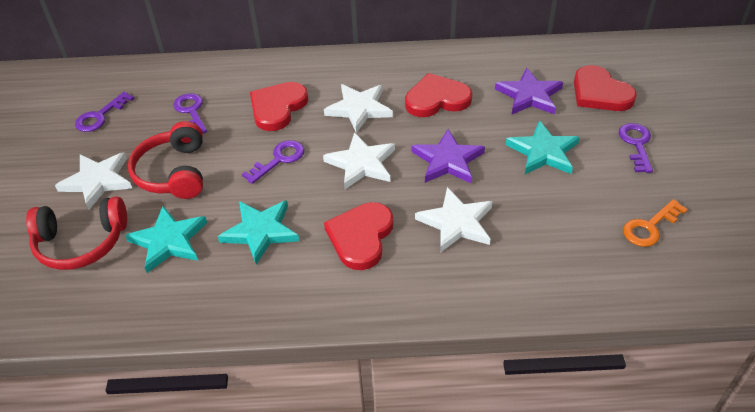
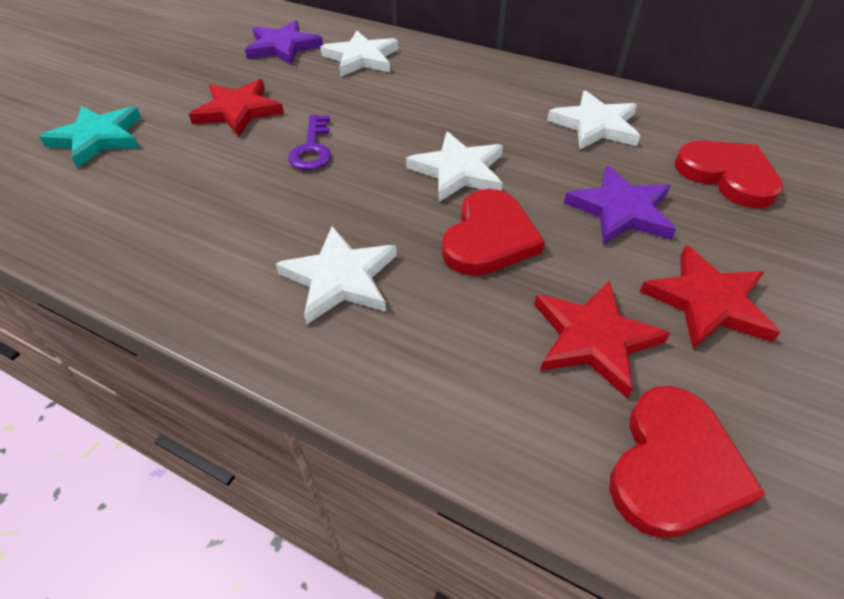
orange key: [623,199,688,247] = 1 -> none = 0
purple key: [75,92,134,132] [173,93,207,134] [242,140,304,184] [619,123,653,173] = 4 -> [288,115,331,170] = 1
red headphones: [26,196,127,270] [128,121,203,199] = 2 -> none = 0
red heart: [250,82,308,131] [324,202,393,270] [405,73,472,117] [574,65,637,111] = 4 -> [442,189,545,276] [609,386,766,538] [675,141,783,208] = 3
red star: none = 0 -> [189,79,284,137] [534,280,670,399] [639,246,781,349] = 3
turquoise star: [125,206,207,273] [218,200,299,265] [506,120,580,174] = 3 -> [39,106,141,168] = 1

